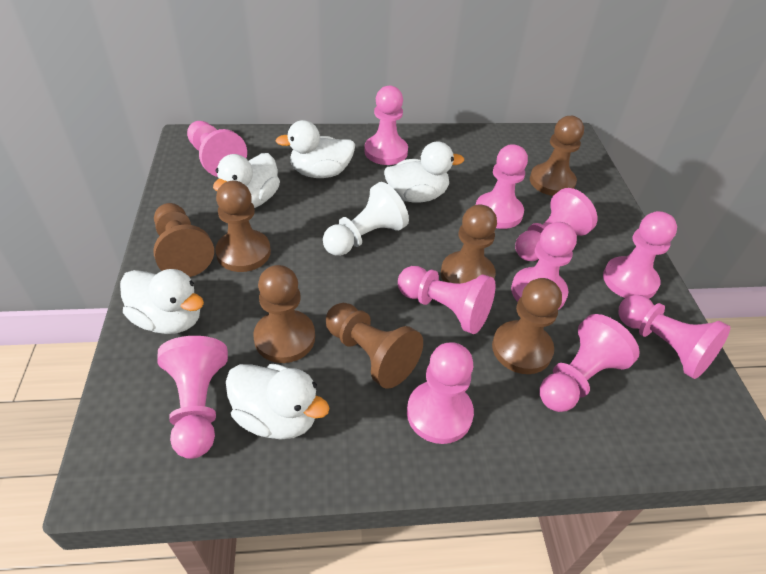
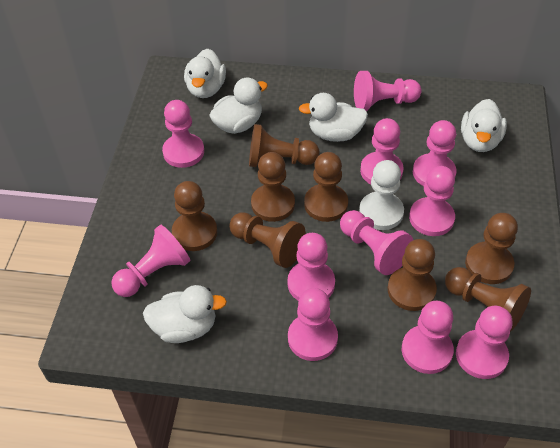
brown pawn: [153,203,214,277] [215,181,271,272] [253,265,315,363] [326,303,423,389] [441,205,497,284] [492,278,562,374] [530,116,584,196] = 7 -> [172,181,217,251] [229,212,306,268] [249,124,319,167] [251,152,295,222] [304,152,348,222] [388,239,437,311] [445,267,531,332] [465,213,518,284] = 8

